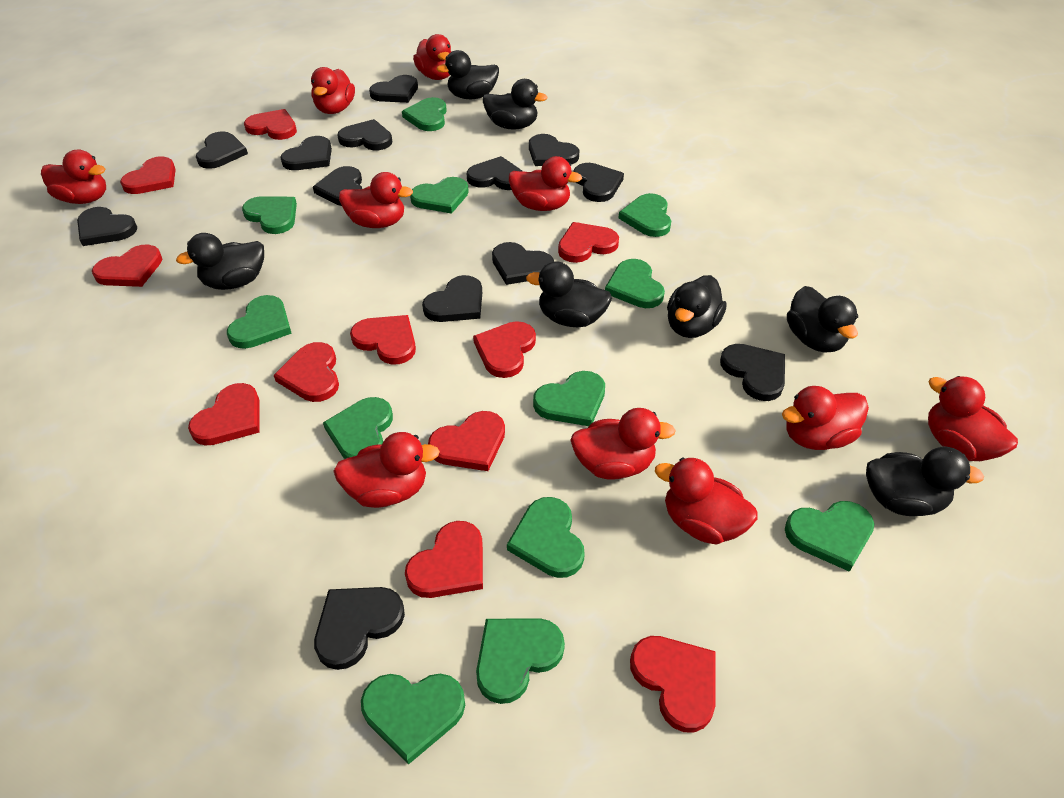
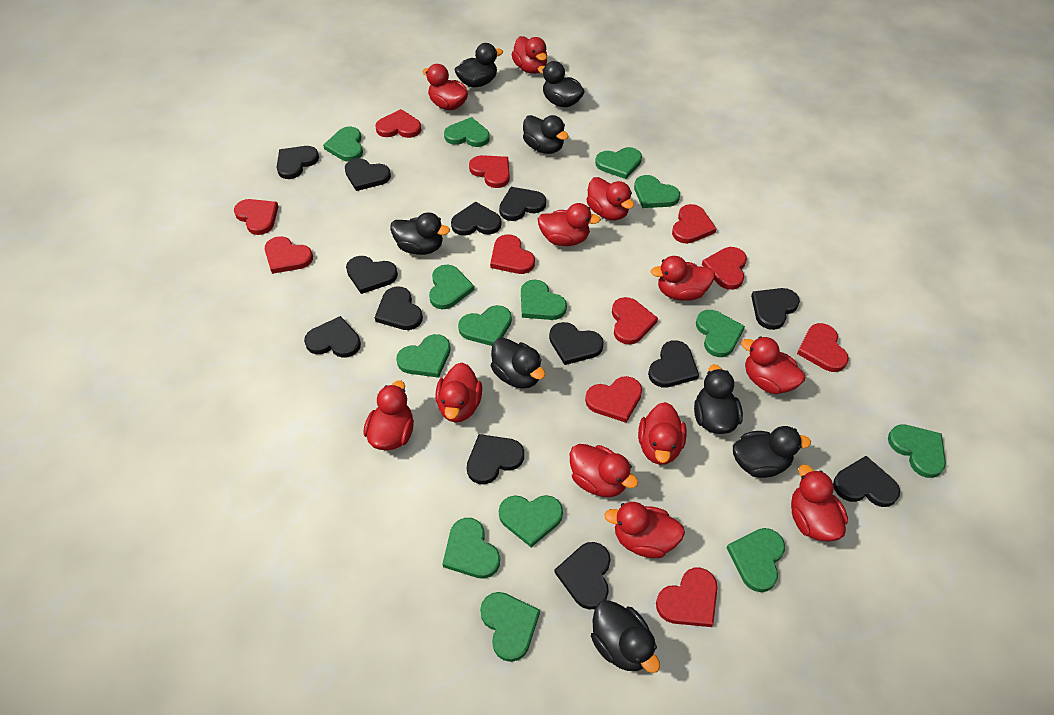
black duck: [176,233,264,290] [436,50,499,99] [483,79,547,130] [526,261,612,327] [667,275,727,338] [787,286,858,353] [866,447,984,516] = 7 -> [390,212,450,255] [454,43,503,88] [491,337,545,389] [523,115,569,154] [538,61,585,107] [591,600,660,673] [694,364,743,434] [733,426,811,478] = 8
green heart: [227,295,292,349] [242,196,297,234] [323,397,393,459] [361,674,465,764] [402,97,447,131] [410,177,469,214] [476,618,565,704] [507,497,585,578] [533,371,605,426] [605,259,665,308] [619,193,671,237] [785,501,874,572] = 12 -> [323,127,363,162] [396,334,451,378] [429,265,474,309] [442,518,500,579] [444,117,490,147] [458,305,512,346] [480,592,540,662] [499,495,563,547] [521,280,567,320] [595,147,642,179] [634,175,680,208] [696,310,745,357] [727,528,785,592] [888,424,946,478] = 14
red duck: [41,149,106,204] [311,67,355,114] [333,432,440,508] [339,172,413,228] [413,34,451,80] [509,156,582,211] [570,408,676,480] [655,458,758,544] [782,386,869,450] [928,376,1018,461] = 10 -> [363,380,414,450] [422,64,468,110] [435,362,482,422] [511,36,547,74] [538,203,601,246] [570,444,638,497] [586,177,634,220] [604,502,685,558] [638,402,687,465] [651,256,715,301] [741,336,805,394] [791,465,848,542] = 12

